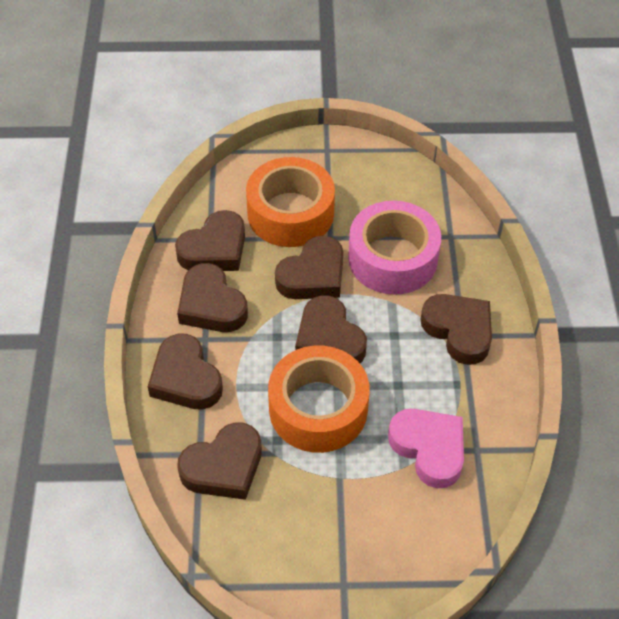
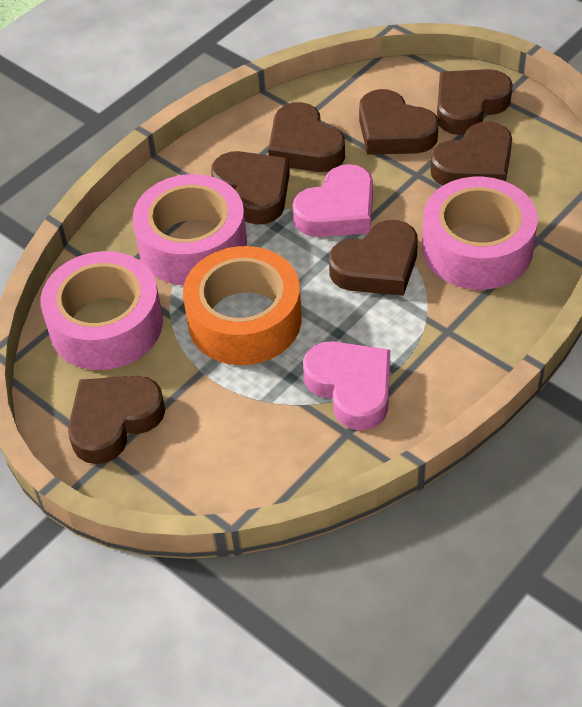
orange tape: [246,157,335,247] [268,345,370,453] = 2 -> [183,246,302,365] = 1
pink heart: [388,409,464,488] = 1 -> [293,164,373,237] [303,341,390,430] = 2
pink tape: [348,201,441,295] = 1 -> [40,251,163,370] [133,174,247,285] [422,177,538,290] = 3

